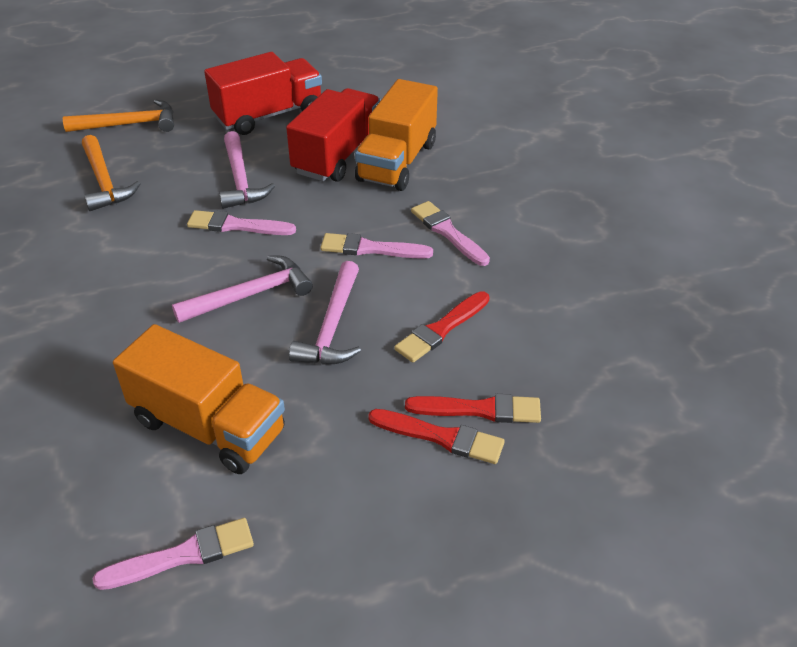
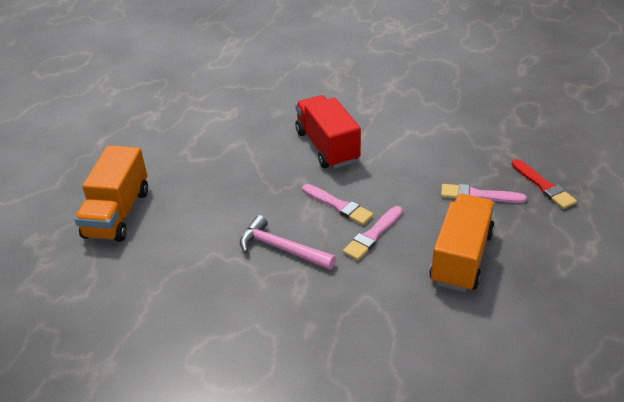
orange hammer: [63,100,174,132] [82,135,141,211] = 2 -> none = 0
pink brush: [93,518,254,590] [187,210,296,235] [320,233,433,259] [411,201,490,266] = 4 -> [302,184,373,225] [343,206,403,260] [441,184,527,203] = 3
pink hammer: [172,255,313,323] [219,131,275,209] [289,261,361,365] = 3 -> [240,215,336,270] = 1
red brush: [368,409,505,464] [394,291,490,363] [405,394,541,423] = 3 -> [512,159,577,209] = 1
red truck: [204,52,322,135] [286,88,381,182] = 2 -> [295,95,361,169] = 1

